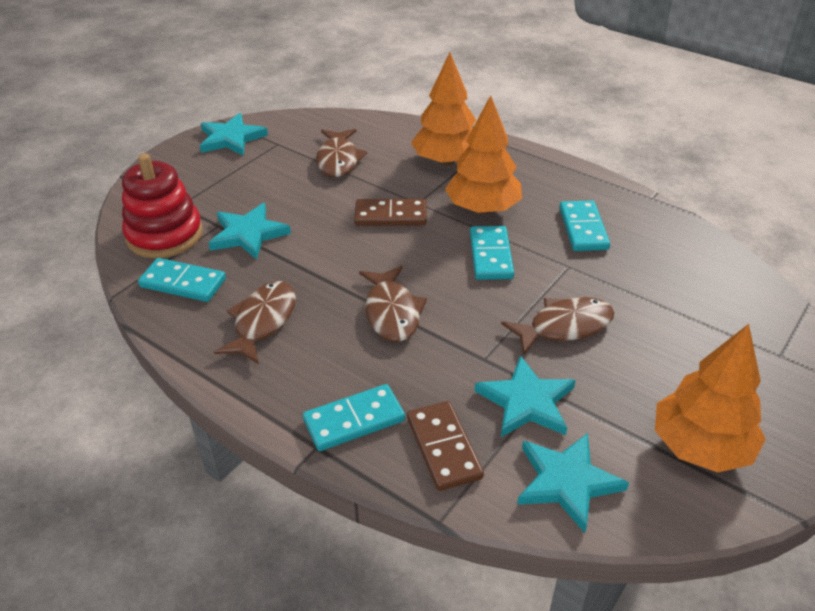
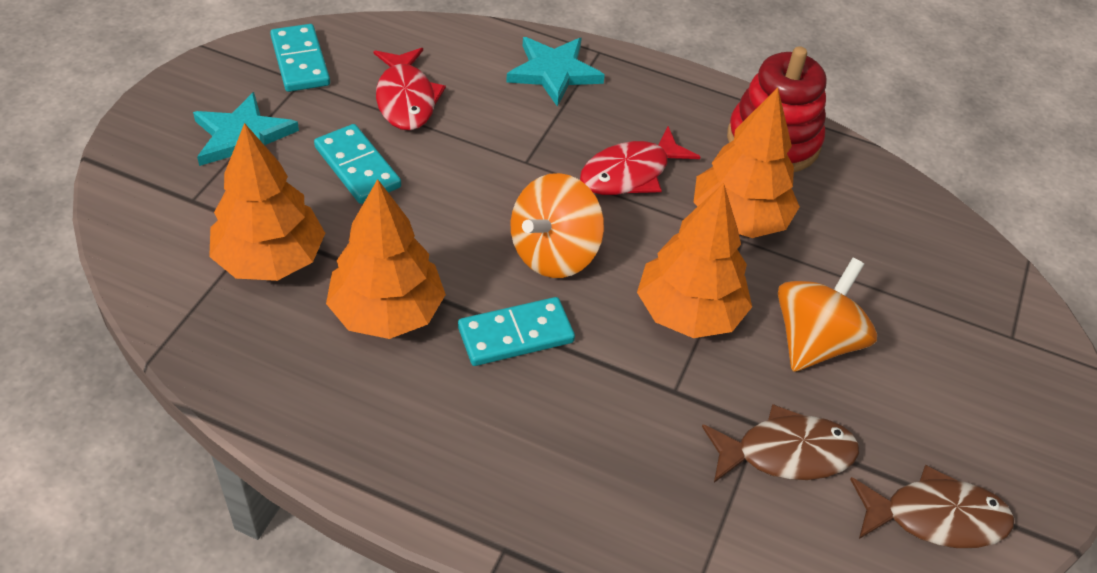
brown domino: [354,199,427,226] [407,401,484,491] = 2 -> none = 0
brown fish: [214,281,296,364] [316,129,367,177] [359,266,427,342] [501,297,614,355] = 4 -> [702,404,859,483] [850,465,1014,548] = 2
orange spinning top: none = 0 -> [510,173,604,278] [778,258,877,372] = 2
orange tree: [411,52,476,166] [445,95,522,214] [655,324,766,472] = 3 -> [209,123,325,281] [326,179,446,339] [637,183,752,338] [694,87,800,238] = 4
red fish: none = 0 -> [373,48,446,130] [580,126,700,195] = 2
turquoise domino: [138,258,226,302] [303,384,405,451] [470,226,514,280] [559,200,610,251] = 4 -> [270,24,330,92] [314,124,401,204] [458,297,575,366] = 3
turquoise star: [200,113,268,156] [208,203,291,260] [475,355,576,437] [517,433,629,533] = 4 -> [193,92,299,166] [506,37,605,107] = 2

